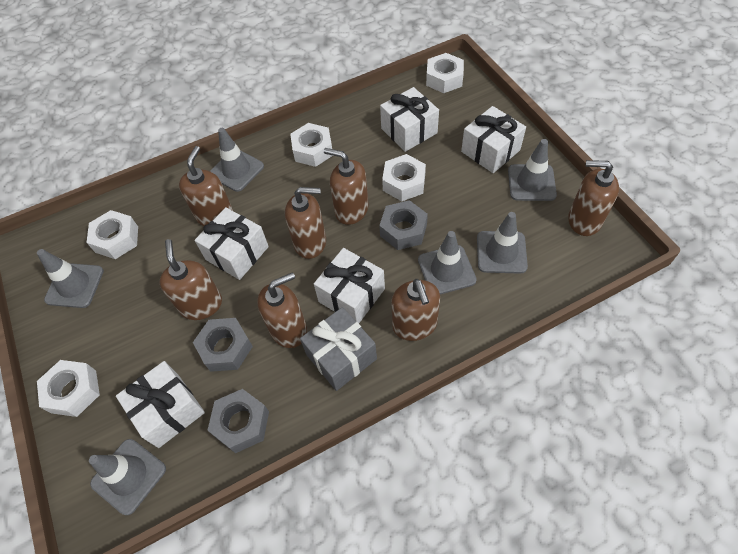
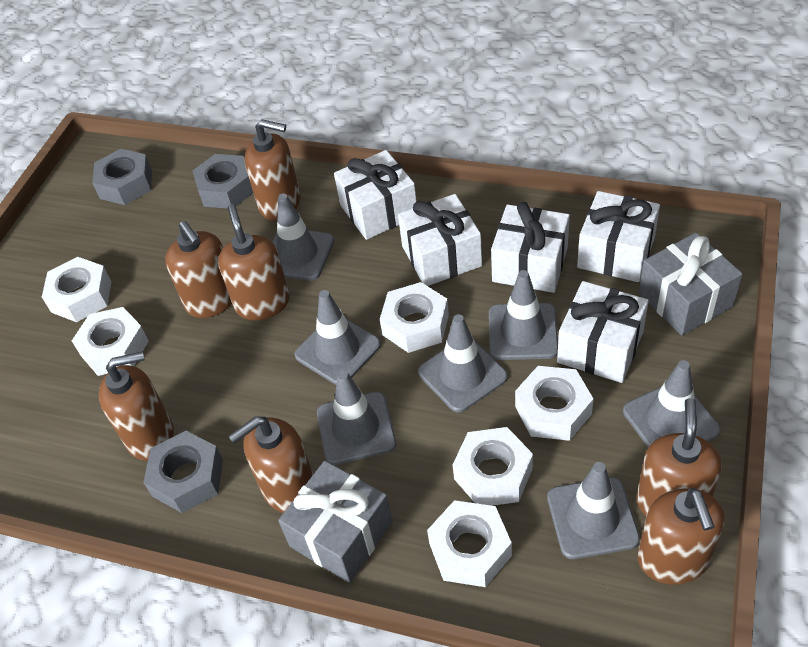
grey gift: [300,307,377,391] = 1 -> [278,461,393,583] [639,233,742,336] = 2
grey traffic cone: [37,249,104,308] [89,439,166,515] [210,128,264,192] [418,231,477,294] [477,212,528,274] [508,139,557,201] = 6 -> [272,193,334,281] [295,290,381,385] [317,370,396,465] [418,314,508,413] [489,270,558,360] [547,462,640,559] [623,360,720,447] = 7
white nut: [37,360,100,417] [87,210,138,259] [290,123,333,167] [382,154,426,201] [426,53,464,93] = 5 -> [42,257,112,322] [72,307,149,376] [380,282,449,353] [427,500,512,587] [453,427,533,506] [515,366,593,441] = 6

